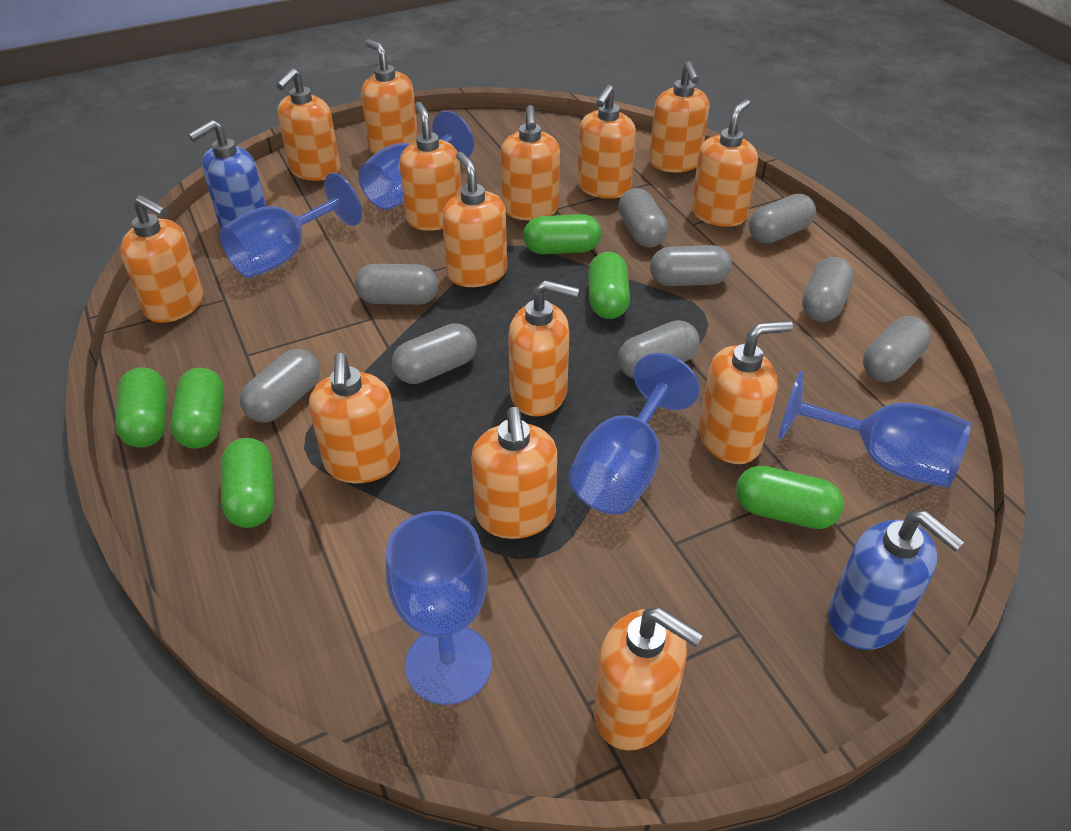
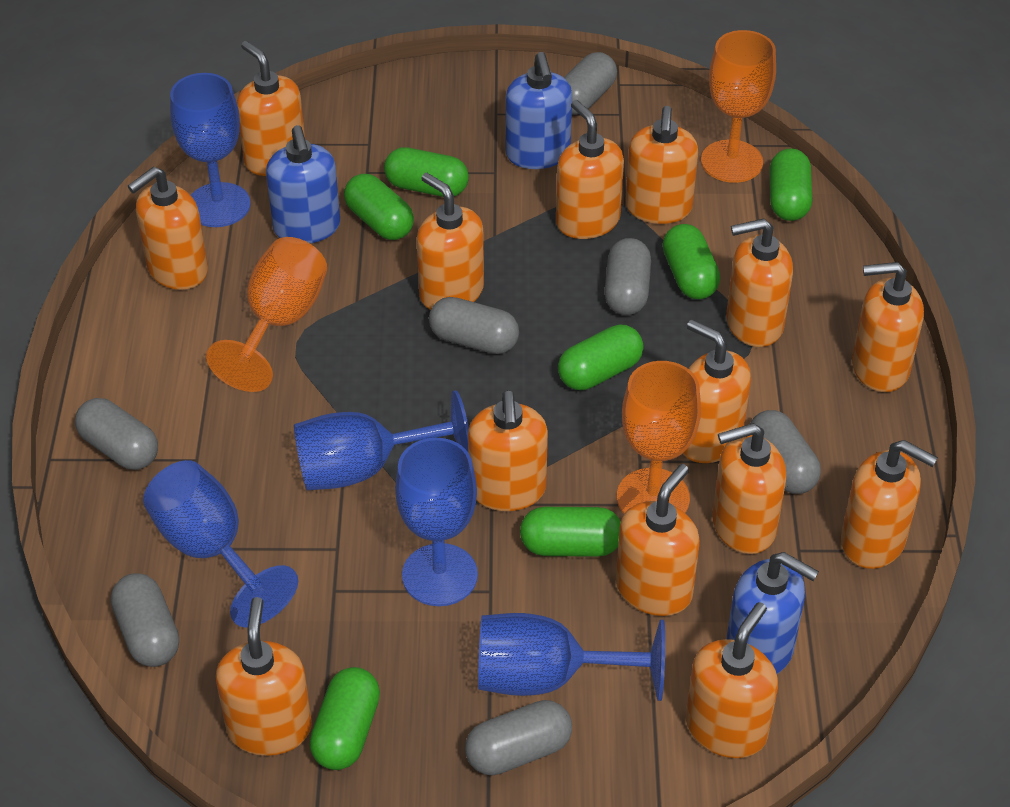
blue soap dispenser: [188,120,266,228] [828,511,965,650] = 2 -> [266,125,340,243] [505,52,572,169] [726,552,819,674] = 3
green capsule: [115,367,167,448] [170,368,224,449] [221,438,274,528] [523,214,601,254] [588,252,630,319] [736,466,844,529] = 6 -> [309,667,380,770] [344,174,414,240] [384,147,469,197] [520,507,621,557] [558,325,644,390] [662,224,720,299] [769,148,812,221] = 7
grey capsule: [240,349,320,423] [355,264,438,305] [392,323,477,384] [618,188,668,247] [618,320,700,379] [650,245,732,286] [749,194,816,243] [802,257,854,322] [863,316,931,382] = 9 -> [75,398,158,470] [111,573,179,667] [429,297,519,354] [465,700,572,776] [564,52,617,115] [604,238,651,315] [750,410,821,494] = 7
orange goblet: none = 0 -> [206,237,327,392] [617,361,701,514] [701,30,776,183] = 3

